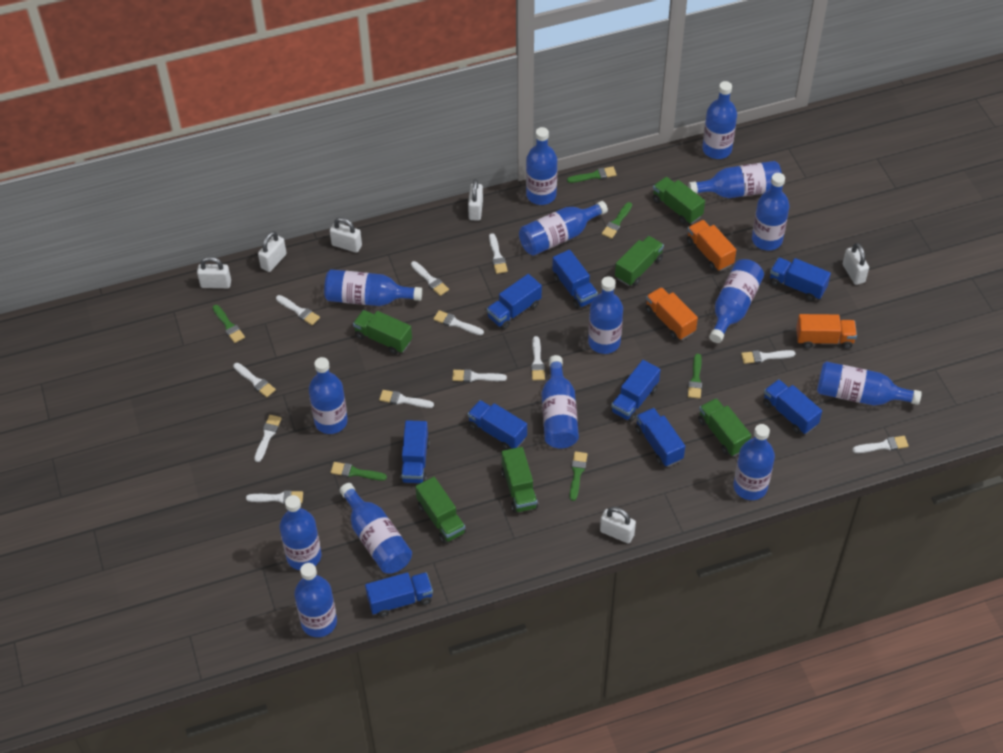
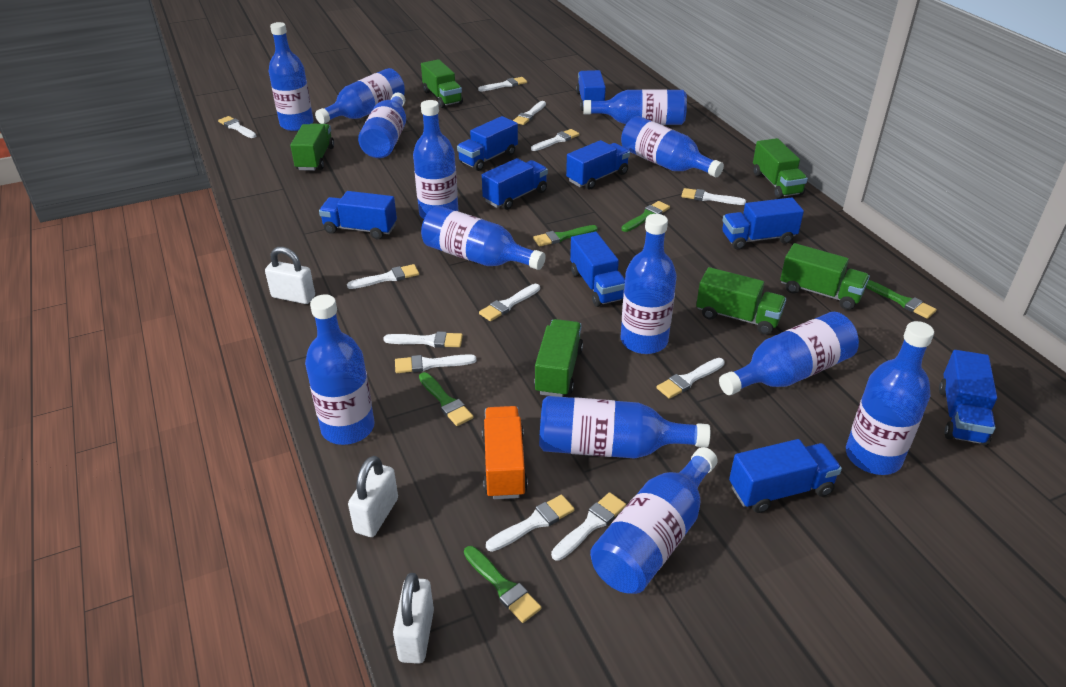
blue bottle: [279,495,321,570] [294,563,337,637] [309,357,348,434] [324,269,422,306] [339,483,412,574] [519,201,608,256] [526,127,557,205] [542,355,579,449] [588,276,623,354] [688,161,782,198] [702,81,737,159] [709,259,764,343] [733,424,775,500] [752,173,789,251] [817,361,922,405] = 15 -> [269,22,314,131] [305,294,374,445] [315,68,405,124] [358,93,406,158] [413,100,458,219] [421,206,546,270] [539,396,710,459] [583,89,687,125] [590,447,718,594] [621,116,724,177] [621,214,677,354] [719,312,859,395] [846,321,934,475] = 13
green brush: [212,305,245,343] [331,462,387,481] [567,166,617,183] [570,451,588,501] [602,202,632,239] [688,354,702,399] = 6 -> [419,372,473,426] [464,546,541,623] [533,225,598,247] [621,201,670,232] [866,280,937,319] = 5
orange truck: [646,287,698,340] [687,220,736,271] [796,314,857,349] = 3 -> [482,406,528,499] = 1
white padlock: [197,257,231,288] [258,231,286,272] [330,217,362,253] [468,179,483,221] [600,507,636,544] [843,243,869,285] = 6 -> [265,247,315,304] [348,456,398,537] [393,573,434,664] = 3

